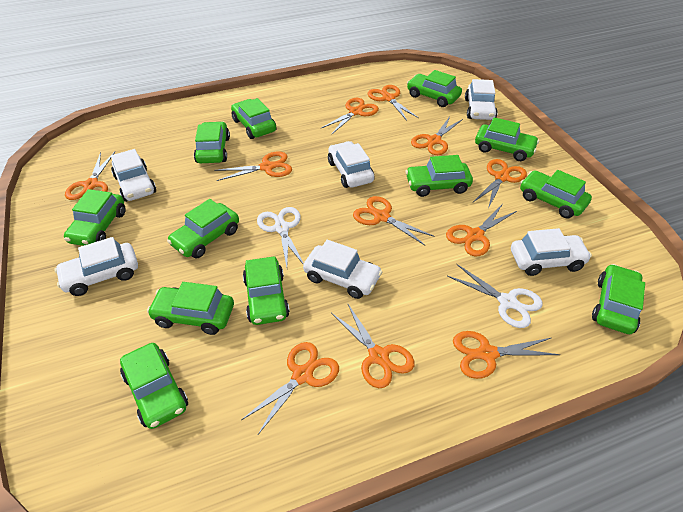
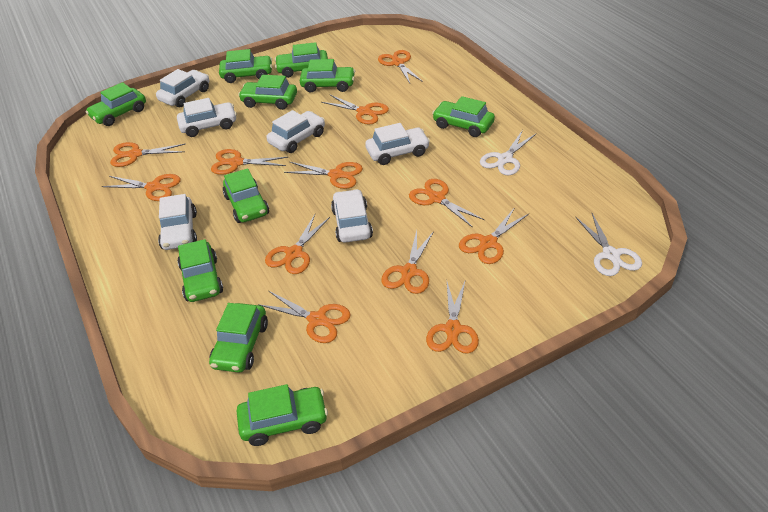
green car: [64,189,126,246] [120,343,188,429] [147,282,234,335] [167,199,239,259] [194,121,230,163] [231,98,277,139] [243,256,290,325] [405,155,473,197] [407,70,462,107] [475,117,539,161] [520,170,592,218] [592,264,645,334] = 12 -> [86,82,146,126] [177,239,223,302] [209,303,268,373] [219,49,272,83] [223,168,269,223] [237,384,328,446] [238,75,297,110] [275,42,328,78] [300,59,355,92] [432,96,495,137] = 10
orange scissors: [65,152,115,200] [214,151,292,181] [241,342,339,434] [321,98,379,135] [331,303,415,388] [353,196,435,245] [367,85,419,121] [411,116,463,155] [446,204,517,256] [453,331,560,379] [473,159,527,209] = 11 -> [102,174,181,201] [110,142,185,167] [211,149,288,175] [258,291,350,343] [265,214,330,274] [284,162,363,189] [321,94,389,124] [378,50,423,83] [381,230,434,294] [409,179,484,228] [426,282,479,353] [459,207,529,264] = 12

